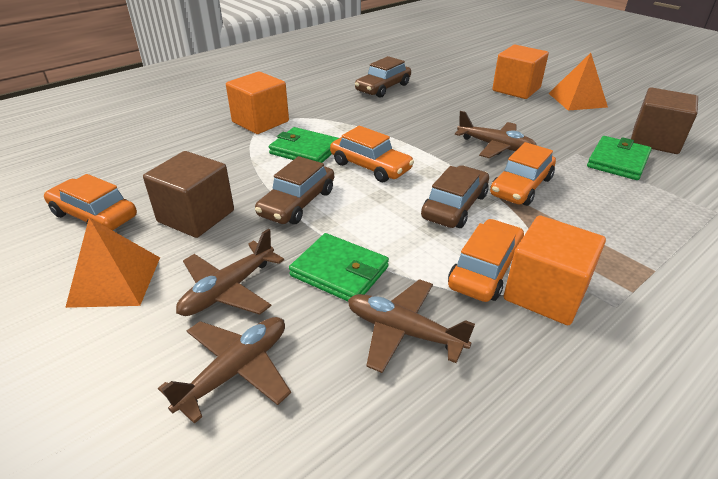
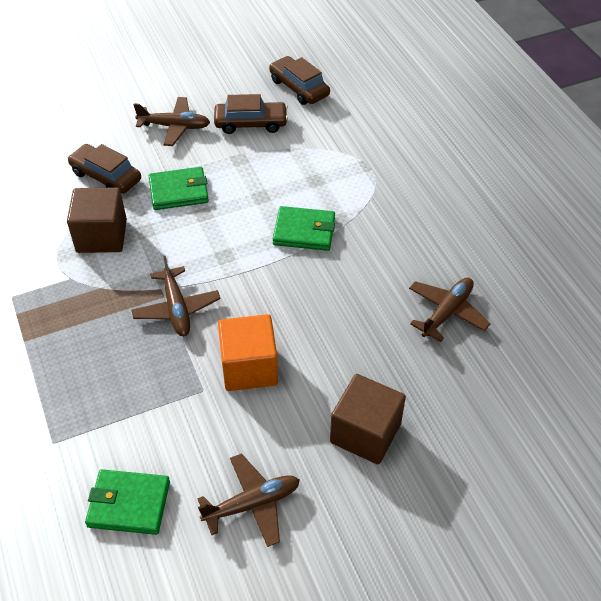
orange car: [44,174,137,231] [330,126,414,182] [448,219,524,302] [490,142,556,206] = 4 -> none = 0
orange cube: [226,71,289,134] [492,45,549,99] [504,215,606,325] = 3 -> [218,314,278,391] = 1
orange pyramid: [65,217,160,308] [548,53,608,111] = 2 -> none = 0

